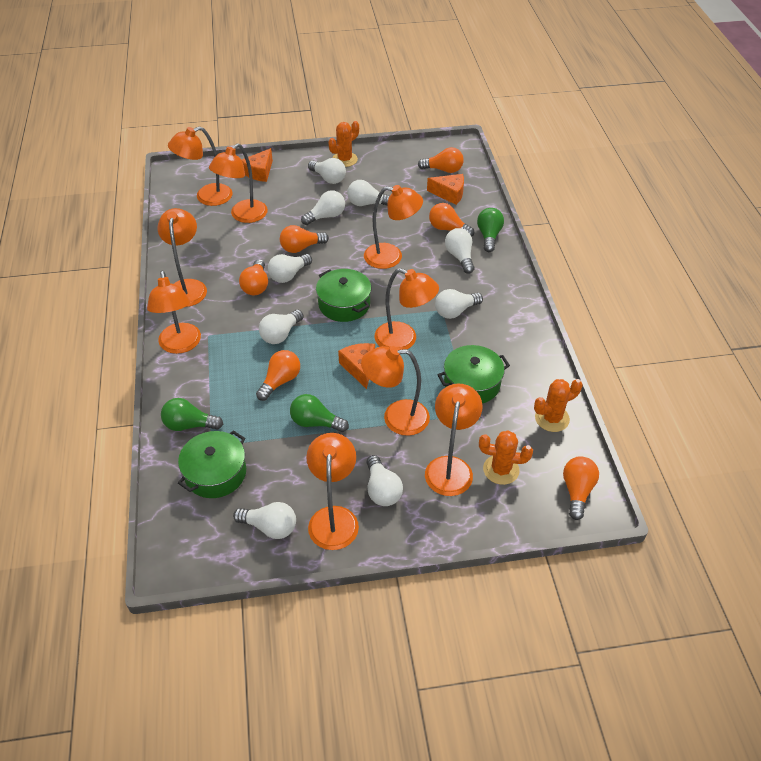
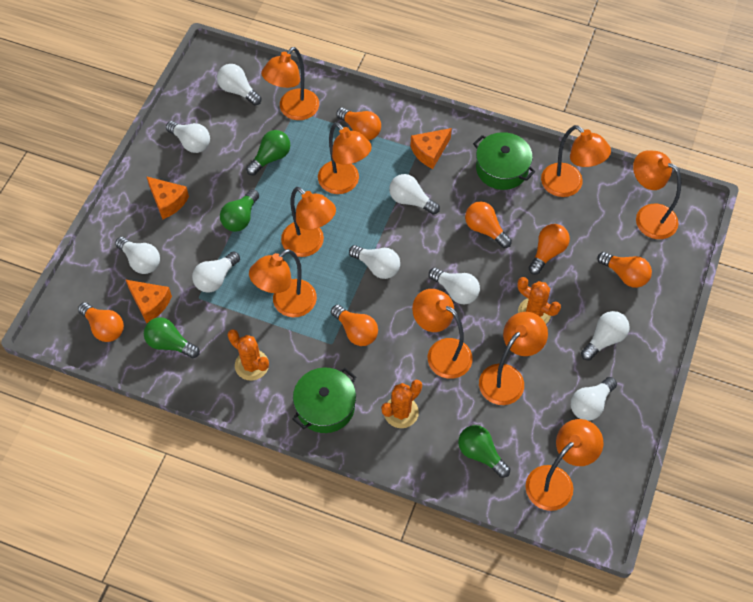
green light bulb: [161,398,223,431] [290,394,349,432] [477,208,504,252] = 3 -> [144,317,200,358] [220,189,259,232] [246,130,290,175] [458,425,510,478] = 4
green pot: [178,430,246,498] [316,269,371,322] [437,345,510,404] = 3 -> [292,368,356,433] [473,132,535,190] = 2

